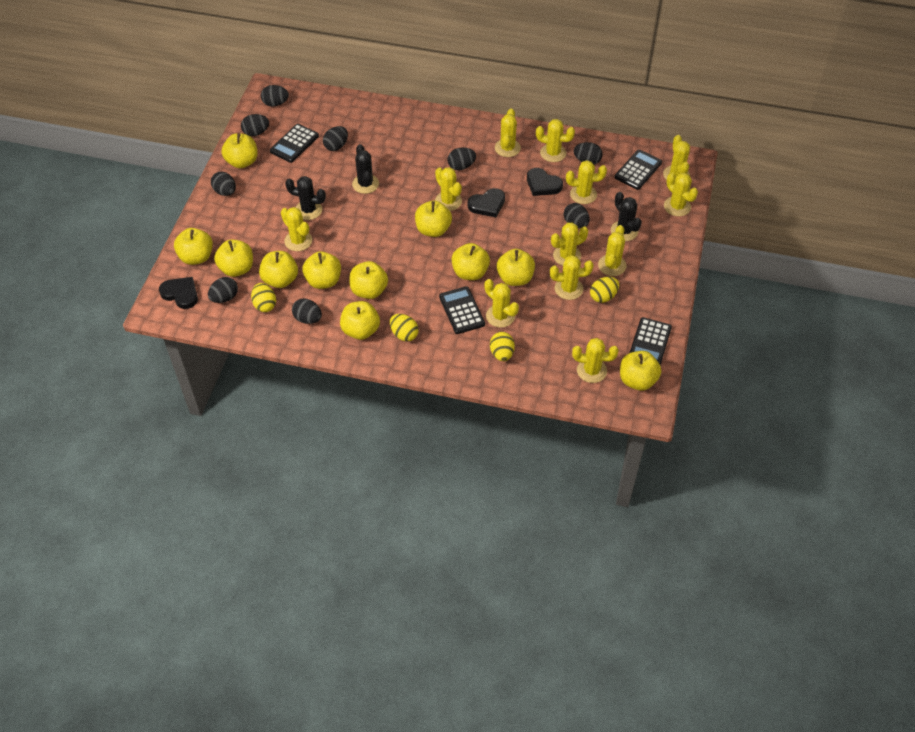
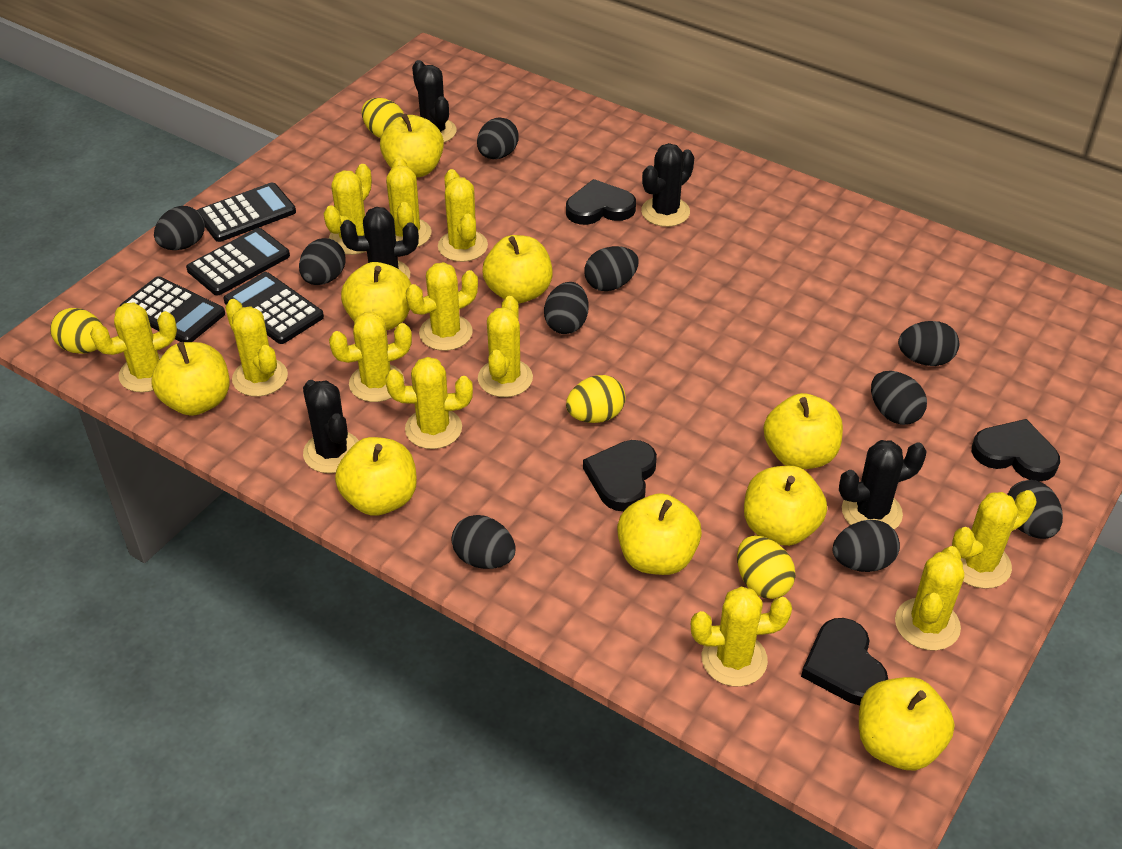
black cactus: [285,176,326,220] [352,144,379,194] [611,192,642,241] = 3 -> [303,380,359,473] [340,207,419,278] [412,60,457,142] [641,143,694,227] [839,440,927,529] = 5
black egg: [208,277,238,303] [211,172,236,196] [241,114,269,136] [261,85,289,107] [292,298,322,324] [323,126,348,151] [447,147,476,170] [564,203,590,228] [574,142,603,165] = 9 -> [154,206,205,250] [299,238,345,285] [451,515,516,569] [477,117,519,159] [544,282,588,334] [584,246,639,291] [833,520,900,572] [871,371,927,425] [898,321,959,366] [1007,480,1063,539] = 10
black heart: [159,277,198,309] [468,188,505,217] [527,168,563,196] = 3 -> [566,179,636,225] [583,440,657,511] [801,618,888,706] [972,419,1060,481] = 4
yellow apple: [174,228,213,265] [214,240,253,277] [222,133,258,168] [259,251,298,288] [302,251,341,289] [340,301,380,340] [349,261,388,299] [415,201,452,237] [452,243,490,280] [497,249,535,286] [620,351,661,391] = 11 -> [151,342,230,416] [335,437,417,516] [341,262,412,330] [380,114,444,177] [482,235,553,303] [617,493,702,575] [744,466,827,546] [764,393,843,469] [859,677,955,770] = 9

